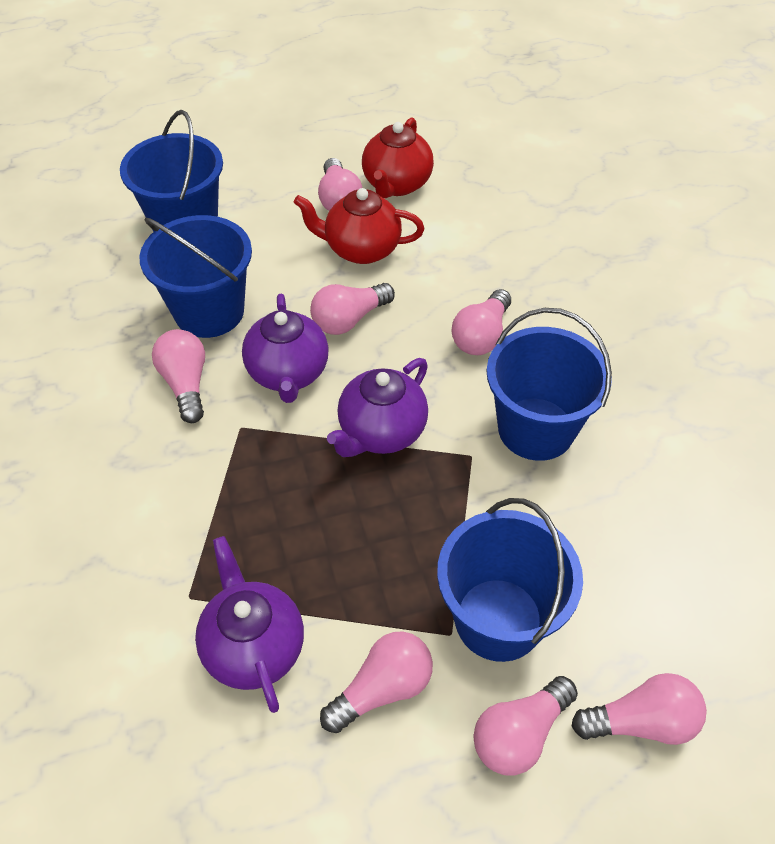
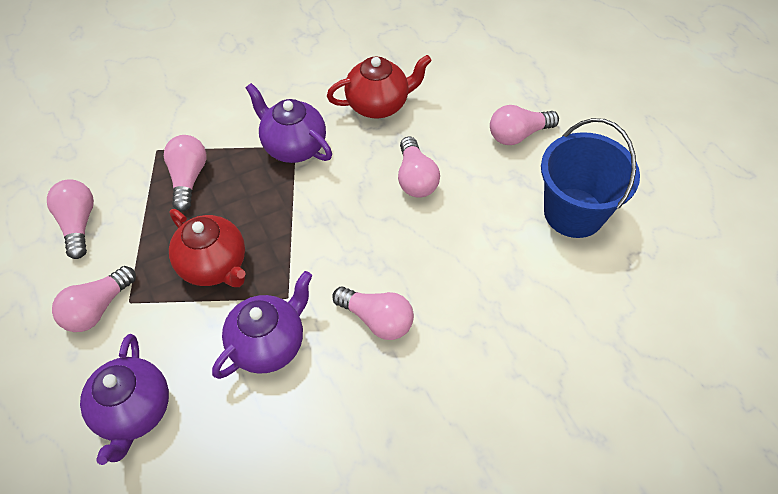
blue bucket: [120,110,223,232] [139,215,252,338] [437,498,583,662] [487,308,612,461] = 4 -> [541,118,640,238] = 1
pink light bulb: [152,329,205,423] [310,283,395,335] [318,158,362,211] [320,631,433,733] [452,289,511,355] [474,676,578,775] [571,673,707,745] = 7 -> [47,179,94,259] [52,266,136,332] [164,135,206,211] [332,287,414,340] [398,137,440,198] [490,105,559,145] = 6

